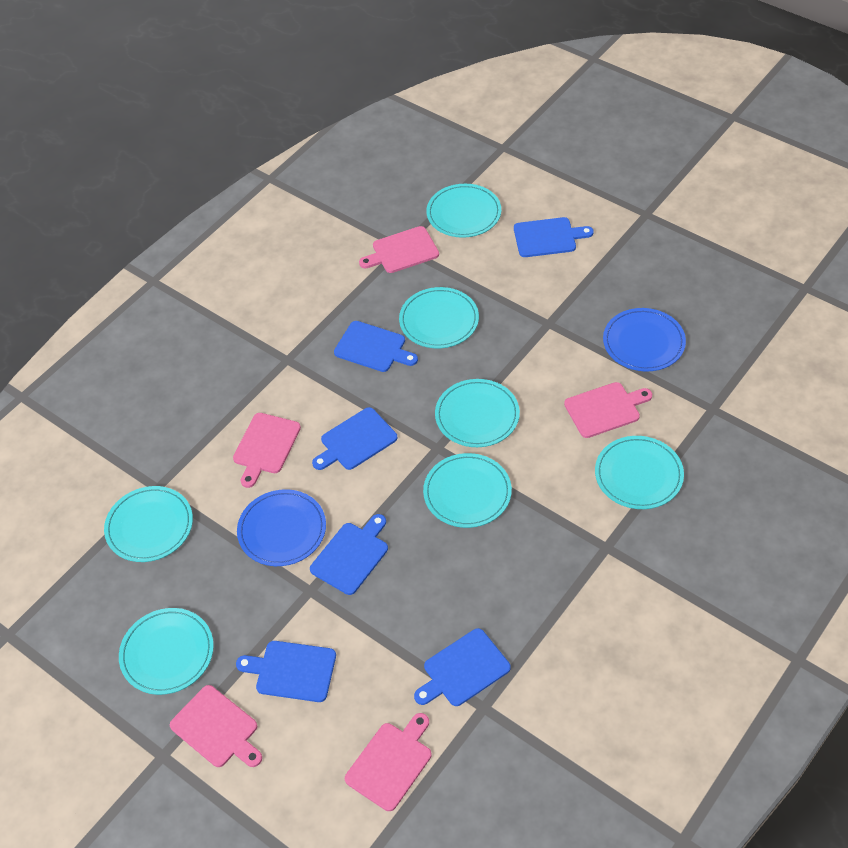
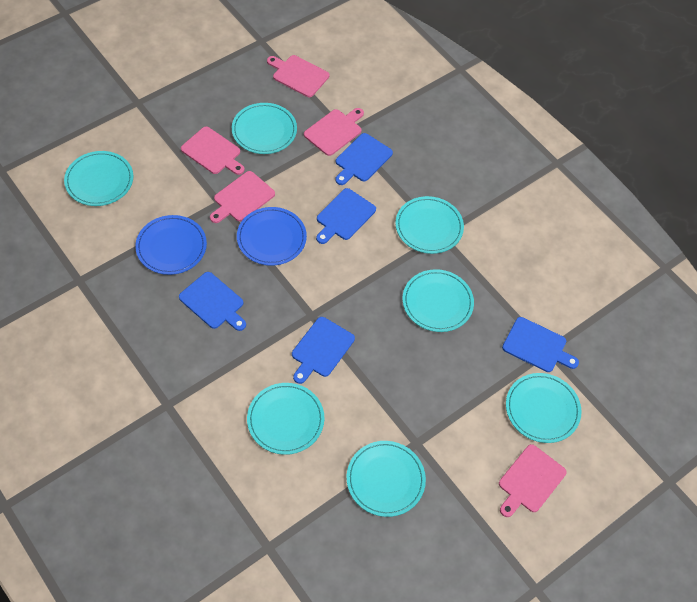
blue cutting board: [236,641,336,702] [310,514,388,595] [312,407,398,470] [334,321,418,372] [414,628,511,706] [514,217,594,257] = 6 -> [179,272,246,331] [292,317,355,384] [316,188,376,244] [335,133,393,185] [502,317,579,372] = 5

